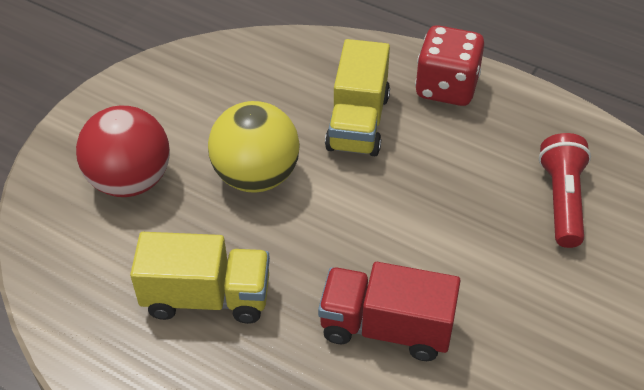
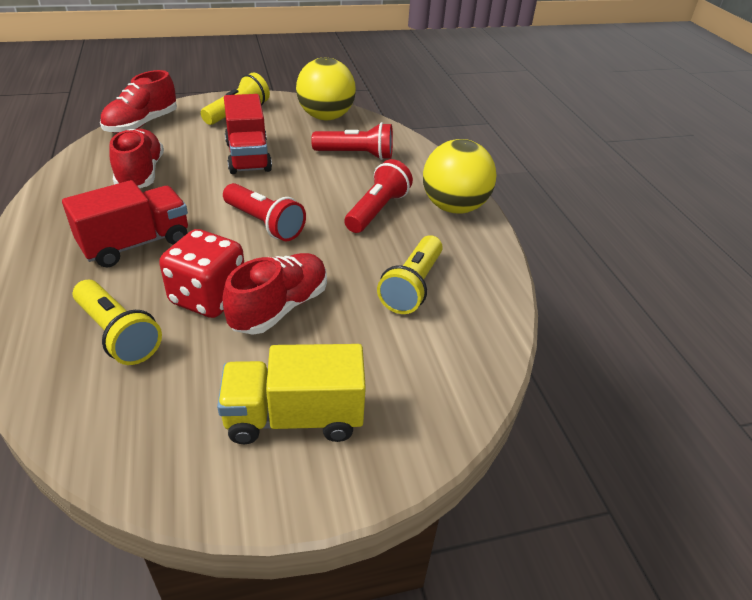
red ball: [76,106,170,197] = 1 -> none = 0
red flashlight: [539,133,591,248] = 1 -> [223,183,306,241] [311,122,393,160] [344,159,413,233] = 3
red shoe: none = 0 -> [100,70,177,133] [109,129,164,188] [222,253,327,335] = 3
red truck: [318,262,461,361] = 1 -> [62,180,188,267] [224,94,272,174] = 2
yellow ball: [208,101,300,193] = 1 -> [296,58,356,120] [423,139,497,214] = 2
yellow flashlight: none = 0 -> [73,280,162,365] [201,73,270,125] [377,235,443,314] = 3
yellow truck: [130,232,270,324] [325,39,390,156] = 2 -> [217,344,366,444] = 1

